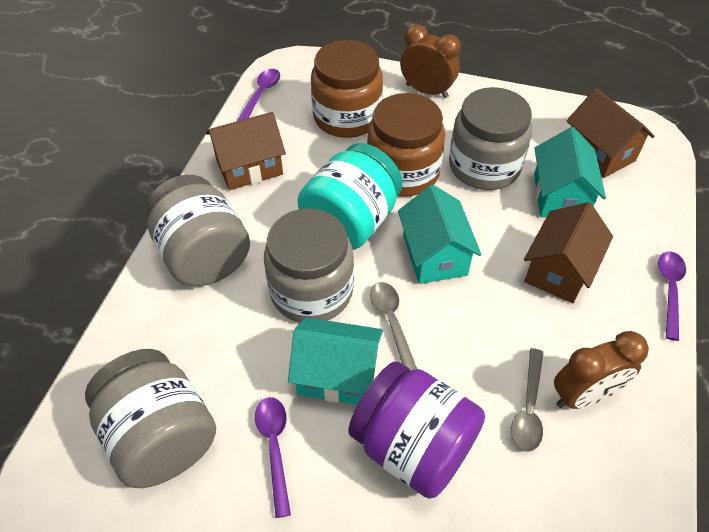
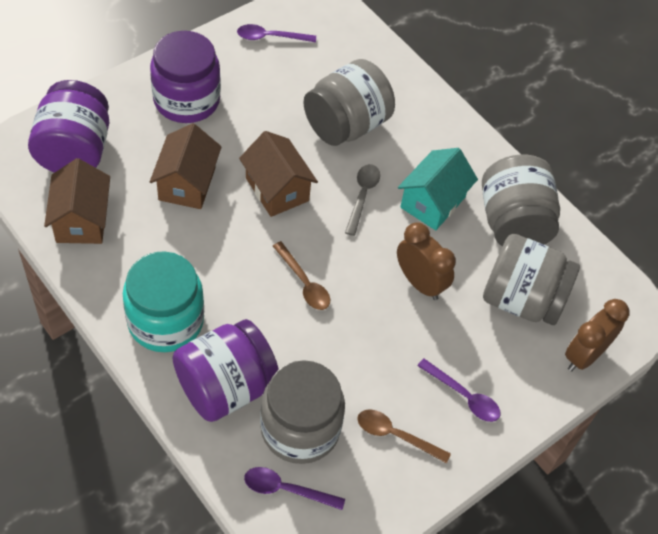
brown jar: [311,40,383,138] [367,93,445,197] = 2 -> none = 0
brown spoon: none = 0 -> [273,241,330,310] [357,409,451,463] = 2
grey spoon: [370,282,417,370] [511,348,543,452] = 2 -> [345,164,380,236] = 1
purple jar: [348,361,485,499] = 1 -> [28,80,109,173] [150,31,221,123] [172,319,279,422] = 3
turquoise house: [288,317,383,405] [398,185,481,284] [534,127,606,217] = 3 -> [398,148,478,230] = 1

